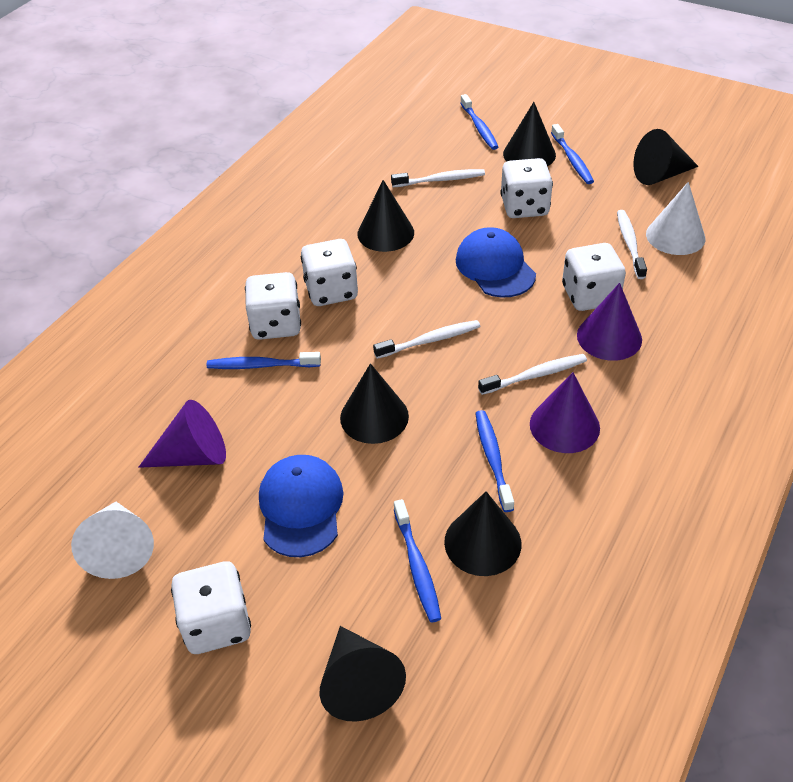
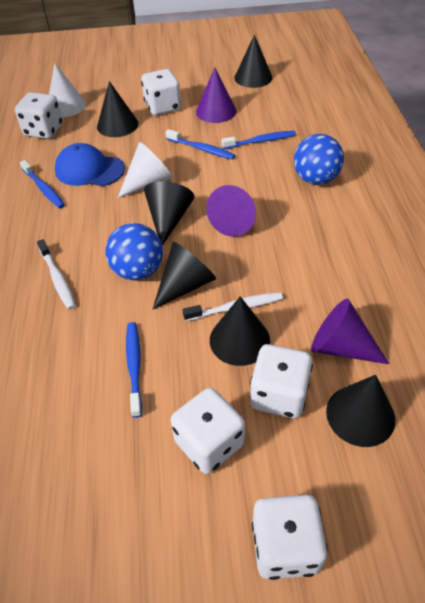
blue ball: none = 0 -> [105,223,163,280] [294,134,344,185] = 2
blue cap: [259,455,343,557] [456,227,536,298] = 2 -> [55,143,125,186] = 1
blue toothbrush: [207,352,321,369] [394,499,441,622] [460,94,498,150] [475,410,514,512] [551,124,594,184] = 5 -> [20,160,65,208] [126,322,142,418] [166,129,235,159] [221,131,296,149] = 4
white toothbrush: [373,320,480,359] [391,169,485,187] [478,354,587,395] [617,210,647,279] = 4 -> [37,239,76,310] [183,292,283,321] = 2

